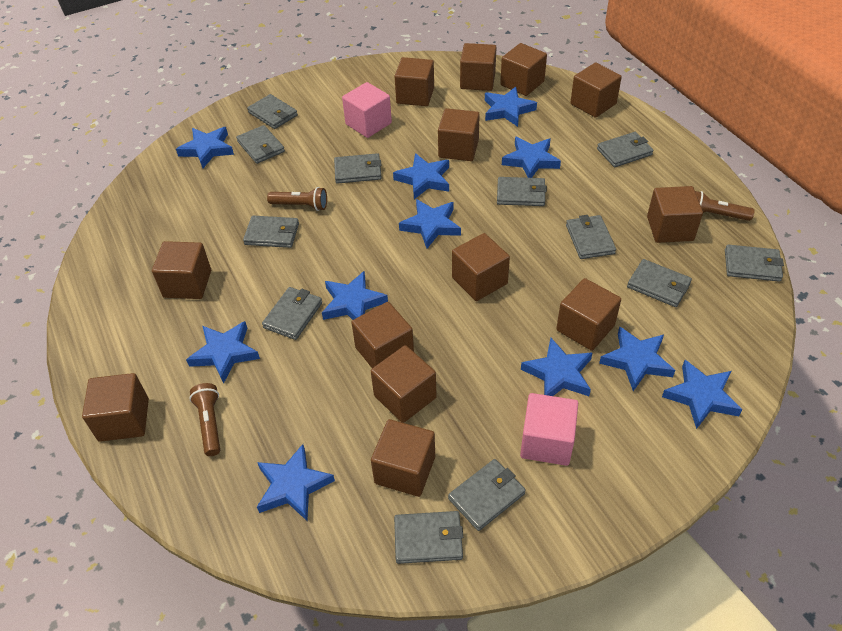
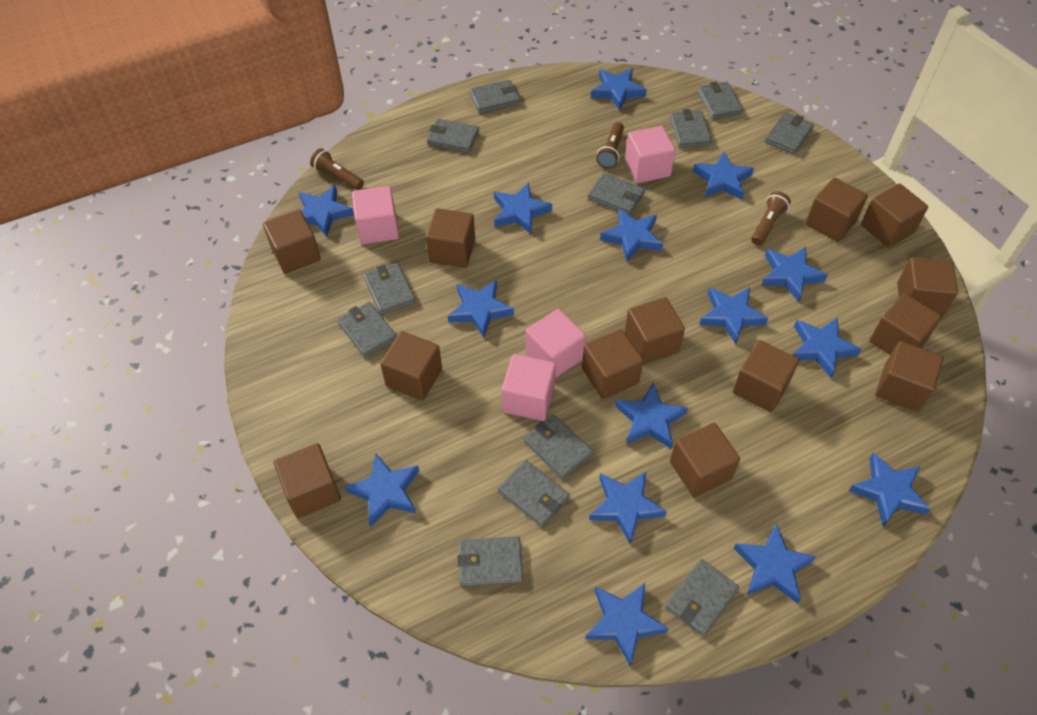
blue star: [176,127,234,168] [186,321,260,384] [257,444,335,521] [322,271,388,320] [393,153,449,199] [399,199,461,249] [485,87,537,127] [502,137,561,178] [521,338,592,396] [599,326,675,391] [662,360,742,429] = 11 -> [298,185,354,237] [345,453,419,527] [448,280,514,338] [494,183,552,234] [585,583,669,666] [589,471,667,544] [591,68,647,110] [600,209,663,262] [615,383,688,449] [693,151,754,200] [699,287,769,344] [733,524,817,604] [761,247,828,302] [793,317,861,378] [849,452,931,526] = 15
pink cube: [342,82,392,138] [520,393,578,466] = 2 -> [352,186,399,244] [502,354,556,421] [526,309,586,378] [625,126,675,183] = 4

